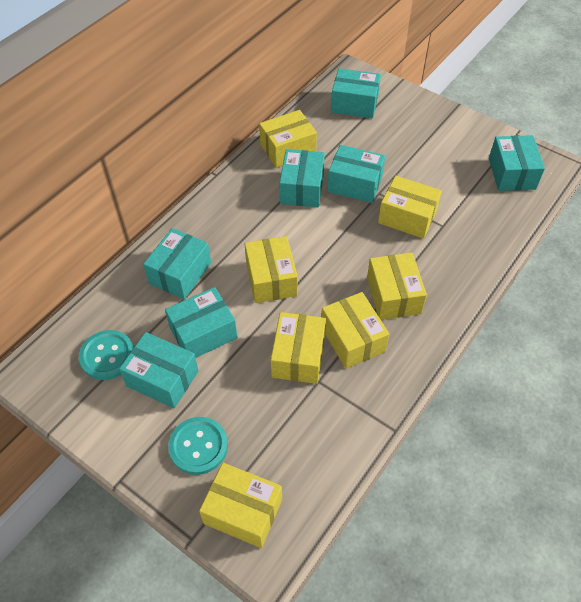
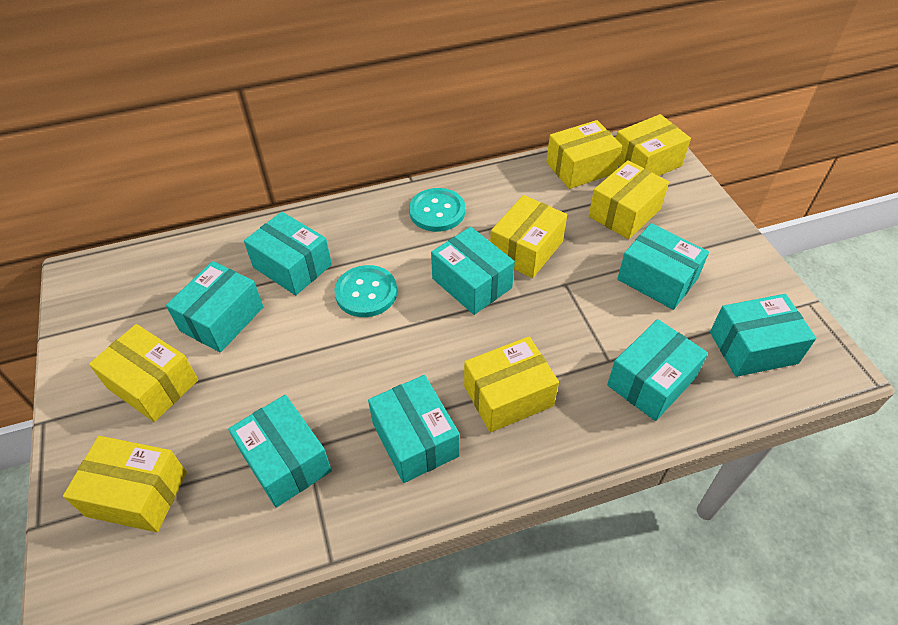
turquoise box: [119,332,198,408] [143,228,211,299] [165,287,238,358] [279,149,325,207] [327,145,385,203] [331,68,381,118] [489,135,545,191] = 7 -> [166,261,263,353] [228,395,332,508] [244,212,332,295] [368,375,460,483] [431,227,515,315] [607,319,708,421] [617,223,709,310] [710,294,816,377] = 8

